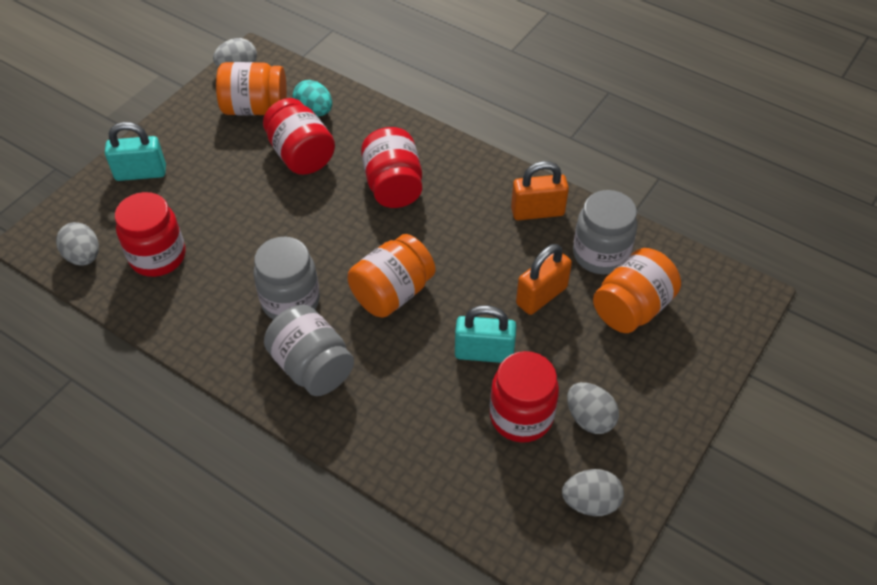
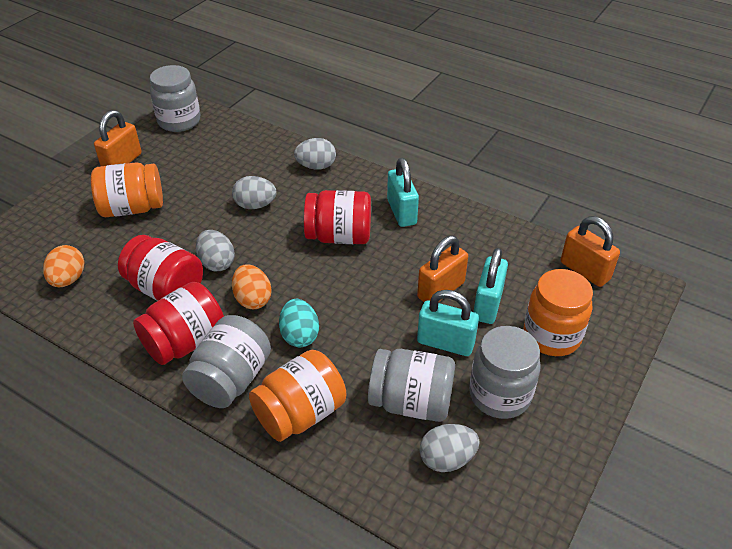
grey jar: [254,237,320,320] [264,305,354,396] [573,190,637,274] = 3 -> [150,65,200,132] [182,315,271,408] [368,349,455,422] [469,326,541,419] = 4
orange egg: none = 0 -> [43,245,84,287] [232,264,272,309] = 2
orange padlock: [511,161,569,220] [516,244,572,315] = 2 -> [94,110,142,166] [417,236,468,302] [561,216,620,287] = 3
red jar: [115,192,185,277] [263,98,335,175] [361,127,422,208] [490,351,559,443] = 4 -> [118,235,203,301] [133,282,224,365] [304,190,371,244] = 3
turquoise padlock: [105,122,166,181] [455,305,516,363] = 2 -> [387,158,419,227] [417,290,479,356] [474,248,508,324] = 3

